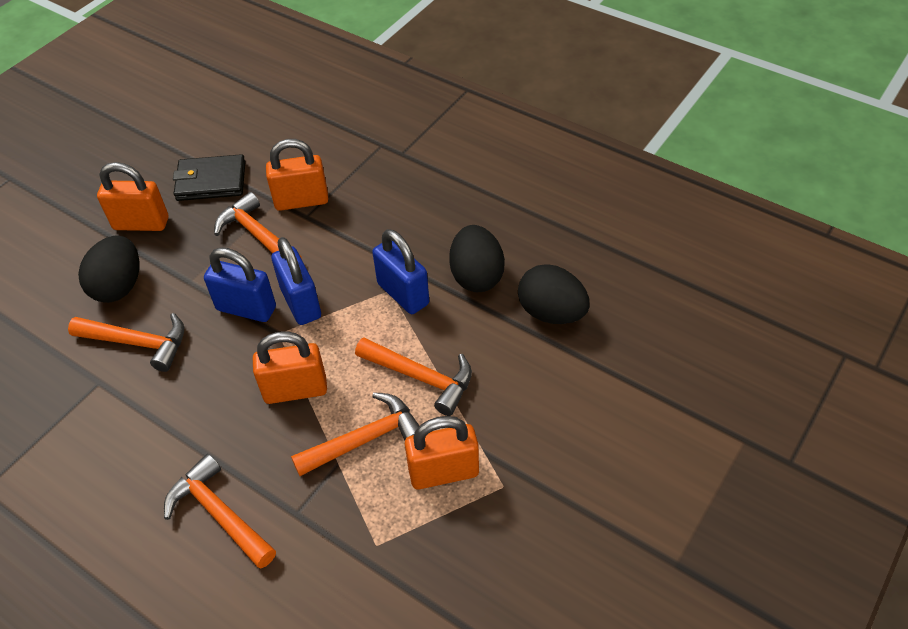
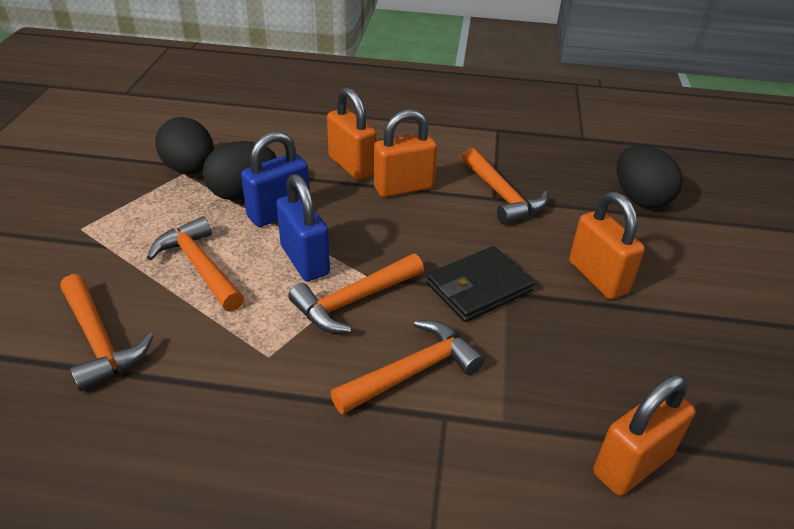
blue padlock: [204,247,276,322] [271,237,321,325] [372,229,429,314] = 3 -> [241,131,309,227] [276,174,330,281] = 2

